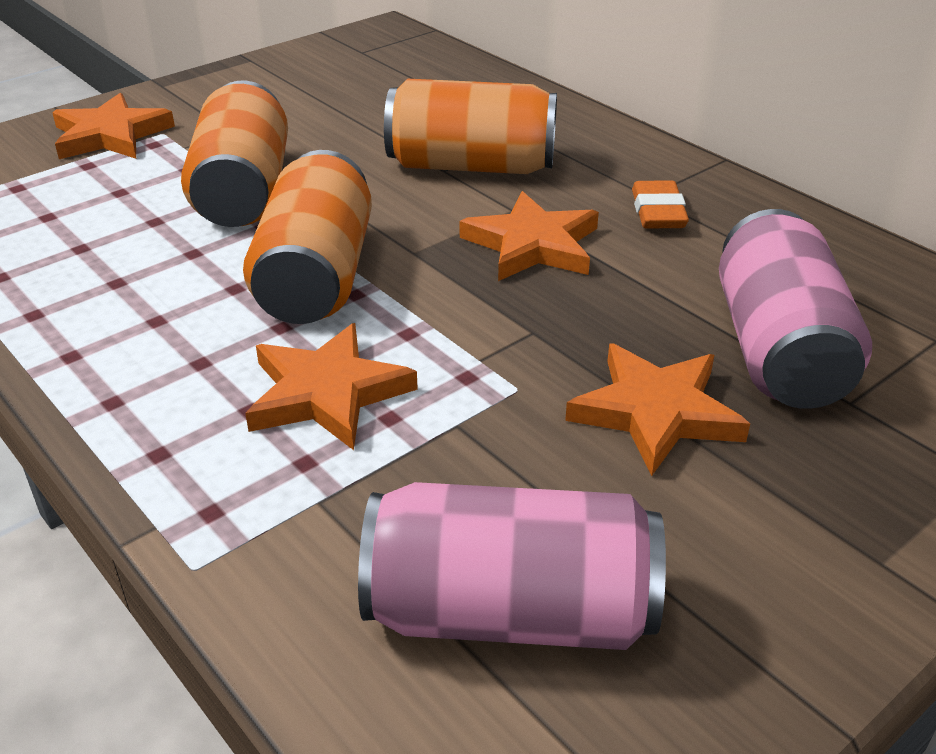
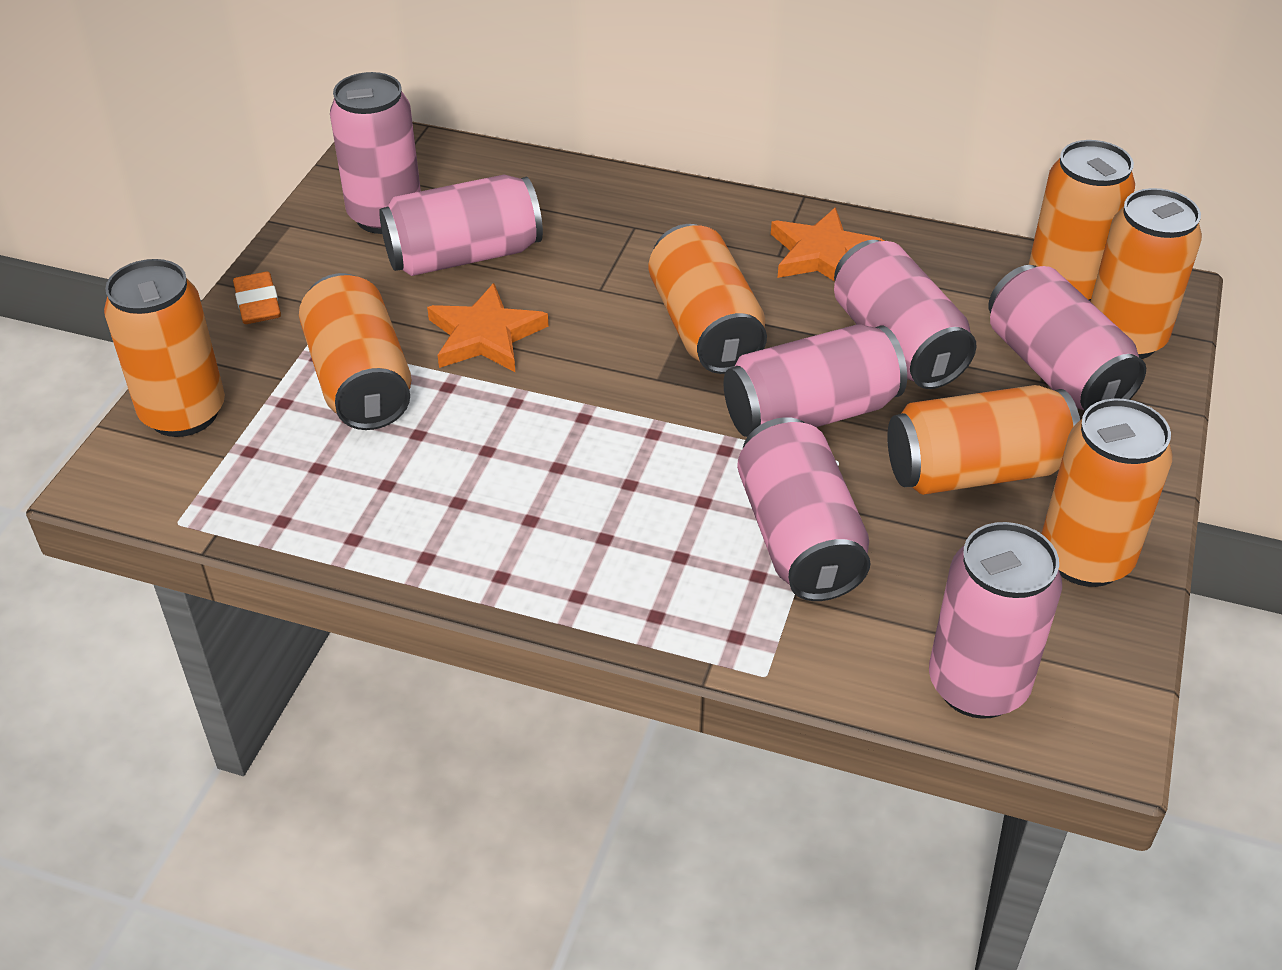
orange can: [181,80,288,227] [243,150,372,324] [384,79,557,174] = 3 -> [104,259,225,437] [299,273,411,430] [649,224,767,374] [887,385,1080,495] [1029,140,1135,301] [1042,398,1172,587] [1090,188,1202,359] = 7
orange star: [52,93,175,159] [245,323,418,450] [460,191,599,281] [565,343,750,476] = 4 -> [427,283,549,372] [771,207,885,281] = 2
pink can: [358,482,666,650] [719,209,872,409] = 2 -> [330,72,421,234] [379,175,543,276] [724,324,907,437] [737,417,871,601] [834,240,976,389] [929,522,1062,719] [988,265,1146,411] = 7

